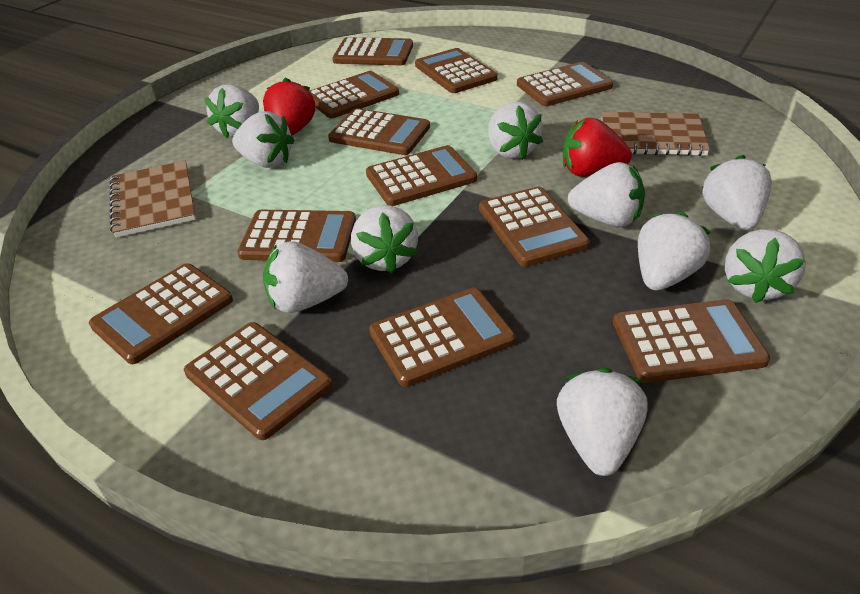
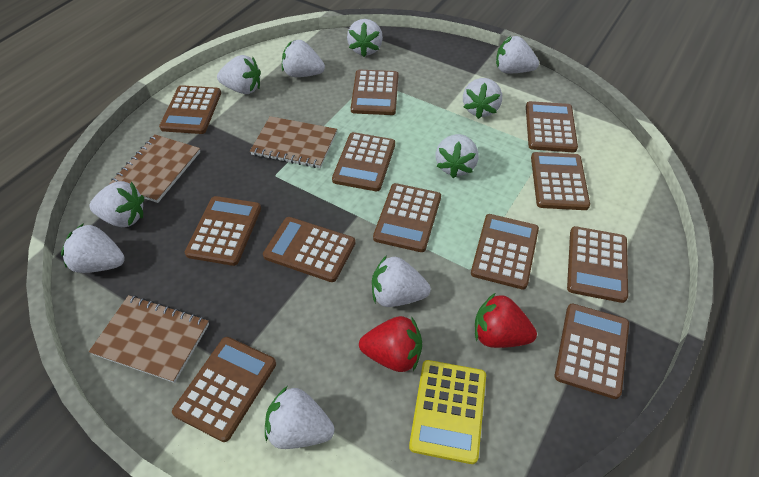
brown notebook: [109,161,196,237] [602,112,710,156] = 2 -> [89,295,209,383] [109,135,200,203] [250,116,337,168] = 3
yellow calculator: none = 0 -> [409,360,486,464] = 1

